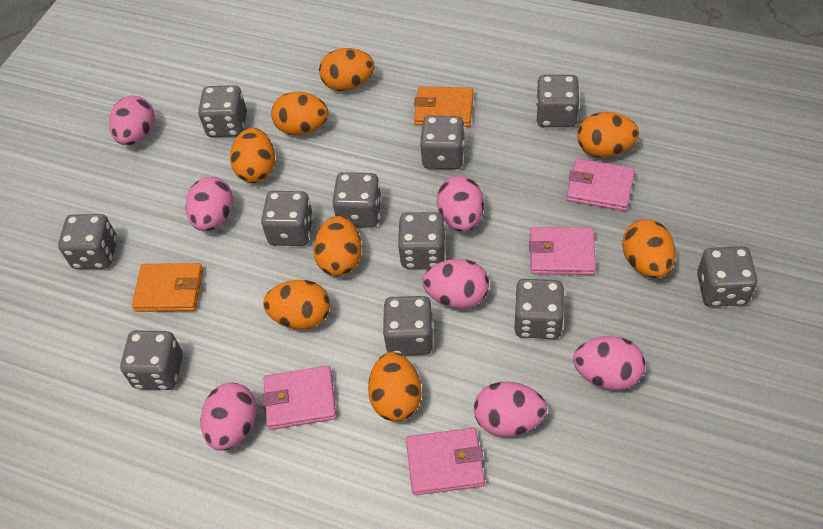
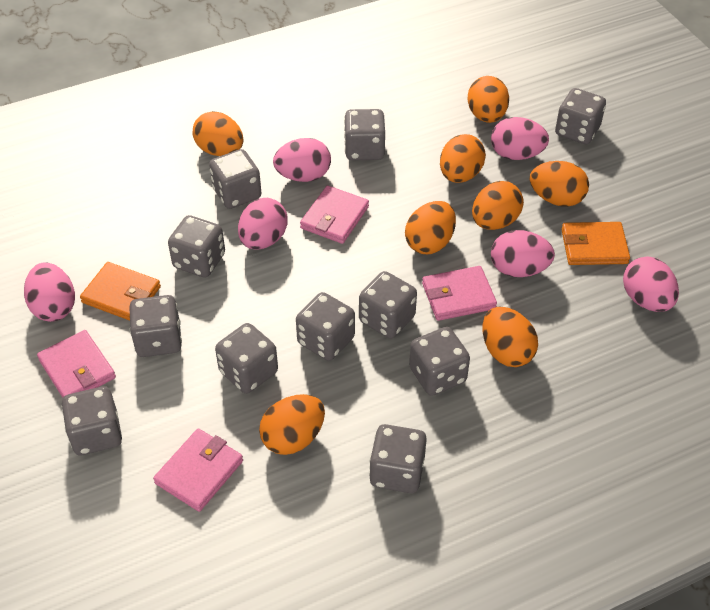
pink egg: [109,96,155,145] [185,177,233,231] [201,383,257,451] [422,259,489,309] [437,176,484,232] [474,382,547,437] [573,336,645,390] = 7 -> [24,262,75,322] [238,198,288,250] [273,138,331,182] [491,117,549,160] [491,230,555,277] [623,256,679,312] = 6

